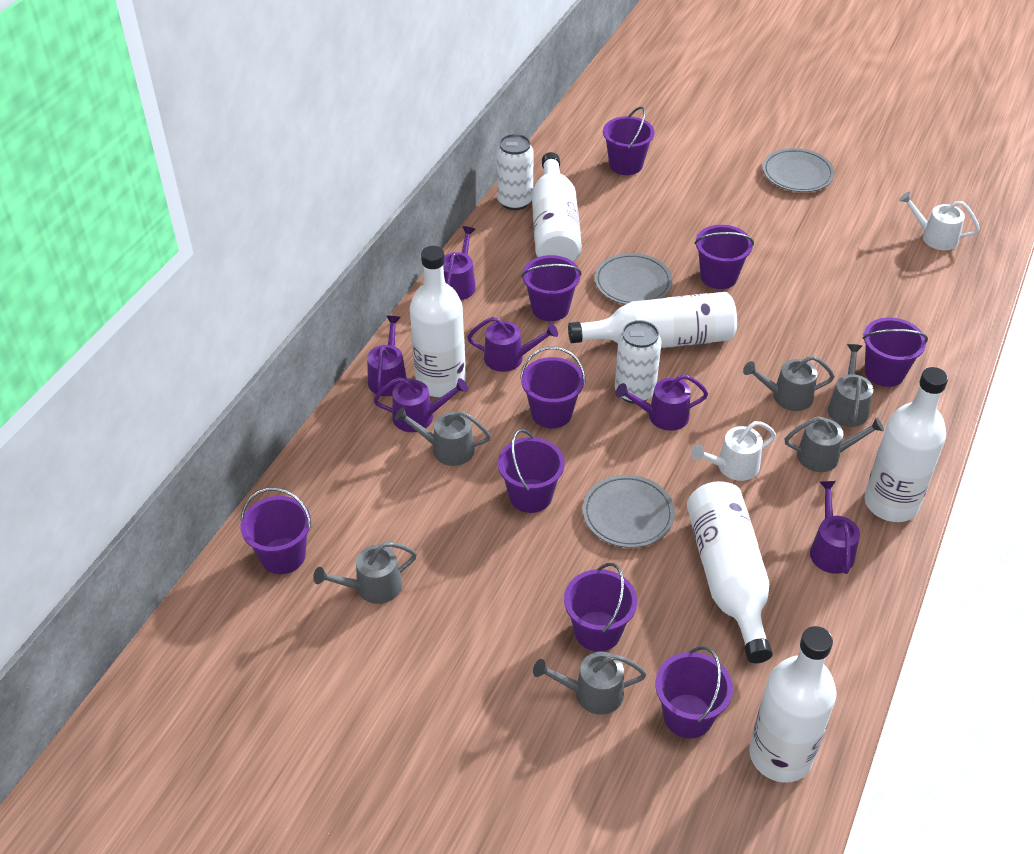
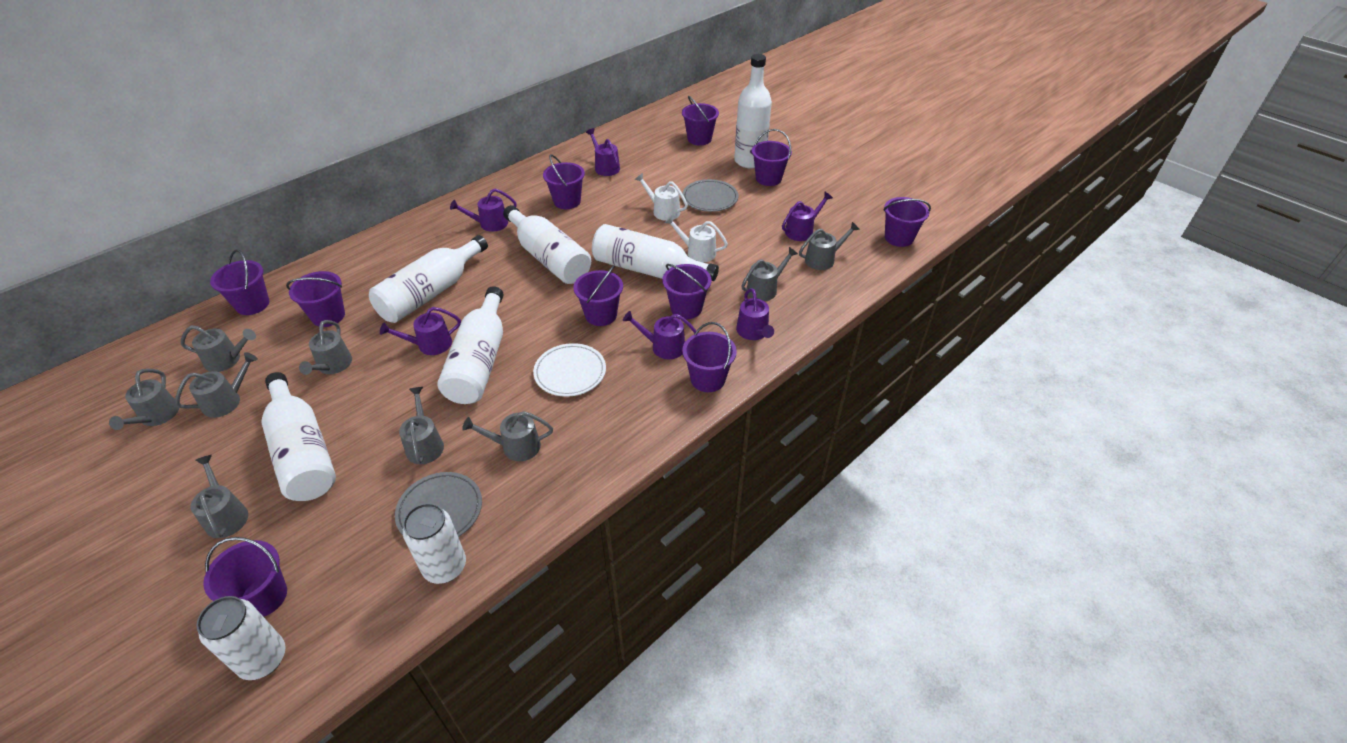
grey plate: [582,475,675,548] [594,253,673,305] [763,148,835,192] = 3 -> [395,472,482,537] [682,179,738,212] = 2
grey watering can: [313,542,417,604] [395,407,491,466] [533,652,647,715] [743,356,835,411] [785,416,884,472] [828,344,873,427] = 6 -> [109,369,179,430] [175,352,258,418] [181,325,256,372] [190,455,248,538] [299,320,352,375] [399,387,444,464] [462,411,553,461] [741,247,798,301] [799,222,860,270] = 9
purple bucket: [241,488,312,574] [498,429,565,513] [520,346,586,429] [521,255,582,321] [564,563,637,652] [603,107,655,175] [655,646,733,738] [694,225,754,289] [862,318,928,387] = 9 -> [203,537,287,617] [210,250,269,315] [286,271,345,327] [543,154,585,209] [574,265,623,326] [662,264,711,319] [682,96,719,145] [682,322,737,392] [752,129,792,186] [883,197,931,247] = 10
white plate: none = 0 -> [533,343,606,397] = 1

